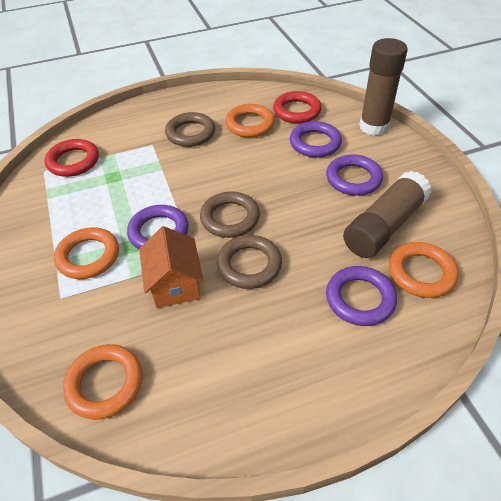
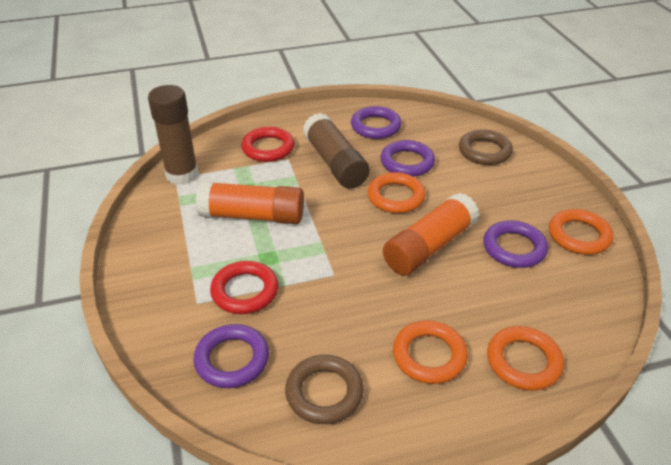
brown ring: [165,112,215,147] [200,191,260,238] [217,235,282,289] = 3 -> [285,355,364,424] [459,130,513,165] = 2
orange glue stick: none = 0 -> [196,181,304,224] [383,192,479,276] = 2
orange house: [139,226,203,308] = 1 -> none = 0

